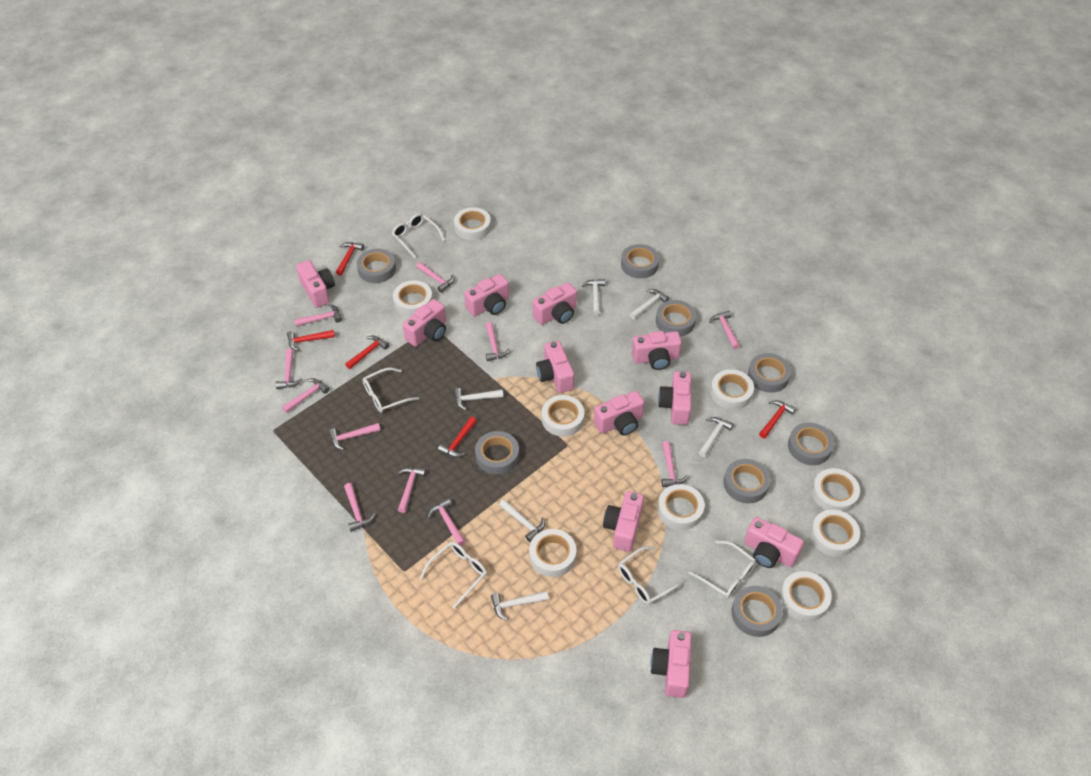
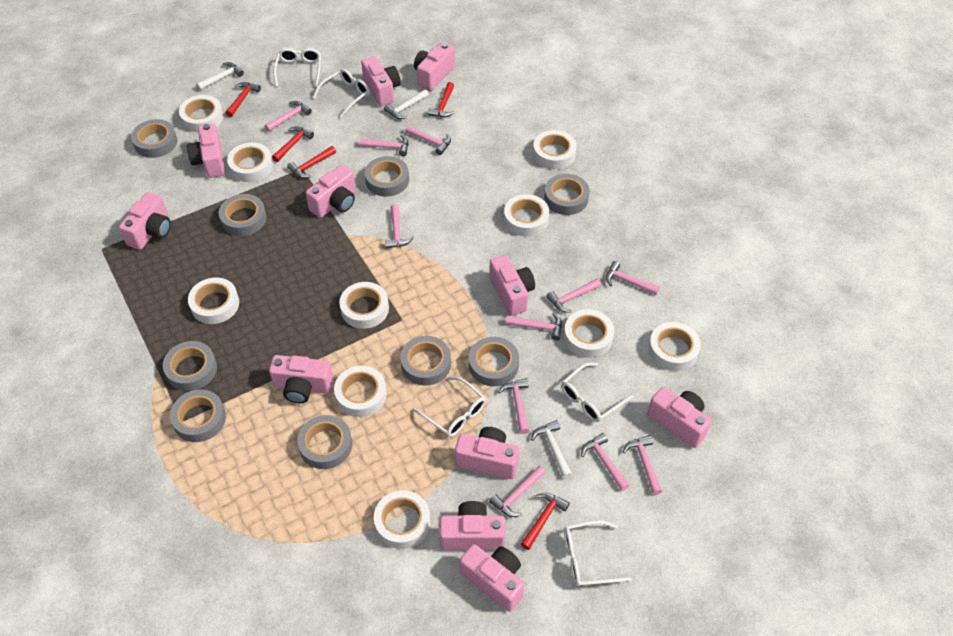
grey tape: [357,249,396,283] [475,431,519,474] [621,244,659,279] [656,300,696,337] [724,459,771,503] [731,586,783,637] [748,353,791,393] [788,423,834,465] = 8 -> [131,119,177,158] [163,341,217,391] [170,390,226,442] [219,194,267,236] [297,415,352,469] [365,156,409,197] [400,336,451,386] [469,337,519,386] [544,174,589,215] = 9
white hammer: [454,388,503,410] [491,591,549,621] [499,499,545,542] [582,279,605,315] [629,289,669,319] [698,417,734,457] = 6 -> [197,62,244,90] [384,89,429,119] [531,420,572,479] = 3
white tape: [393,280,433,316] [454,207,491,240] [529,529,576,577] [542,395,584,437] [658,484,705,530] [710,369,754,410] [780,571,832,622] [810,509,860,557] [812,468,860,512] = 9 -> [179,95,223,132] [188,277,239,324] [227,142,273,182] [334,366,387,417] [339,282,389,329] [374,490,430,549] [504,194,549,237] [533,130,577,169] [564,309,614,358] [648,322,701,371] = 10

